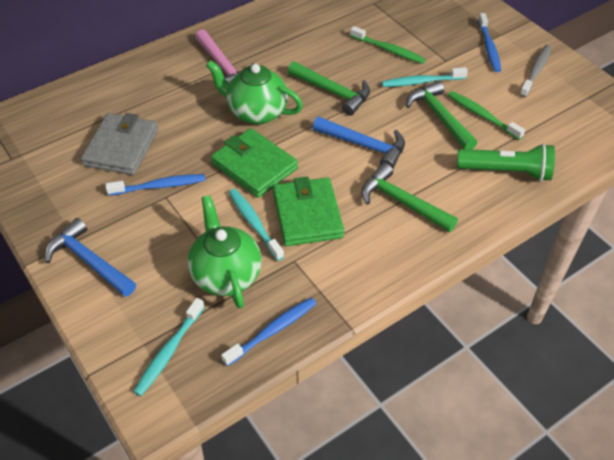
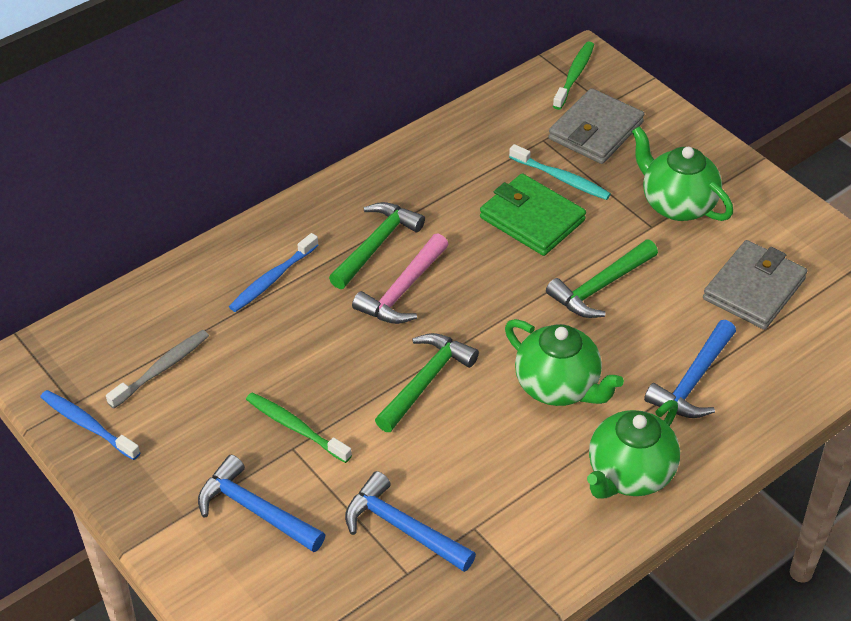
blue hammer: [45,218,136,297] [313,117,405,169] = 2 -> [198,455,325,552] [345,471,476,572] [644,320,736,418] = 3
blue toothbrush: [105,174,205,196] [221,298,316,366] [478,13,501,72] = 3 -> [40,390,140,460] [229,233,318,312] = 2
green flashlight: [457,143,555,181] = 1 -> none = 0
green teapot: [188,195,262,308] [206,60,303,125] = 2 -> [505,319,624,406] [587,400,680,499] [632,126,733,221] = 3
green wallet: [211,128,298,198] [273,177,344,246] = 2 -> [480,173,586,256] = 1
grey wallet: [81,113,158,175] = 1 -> [548,88,644,164] [703,240,807,330] = 2
turquoise toothbrush: [133,298,204,396] [229,189,284,261] [382,67,468,87] = 3 -> [509,144,611,200] = 1

